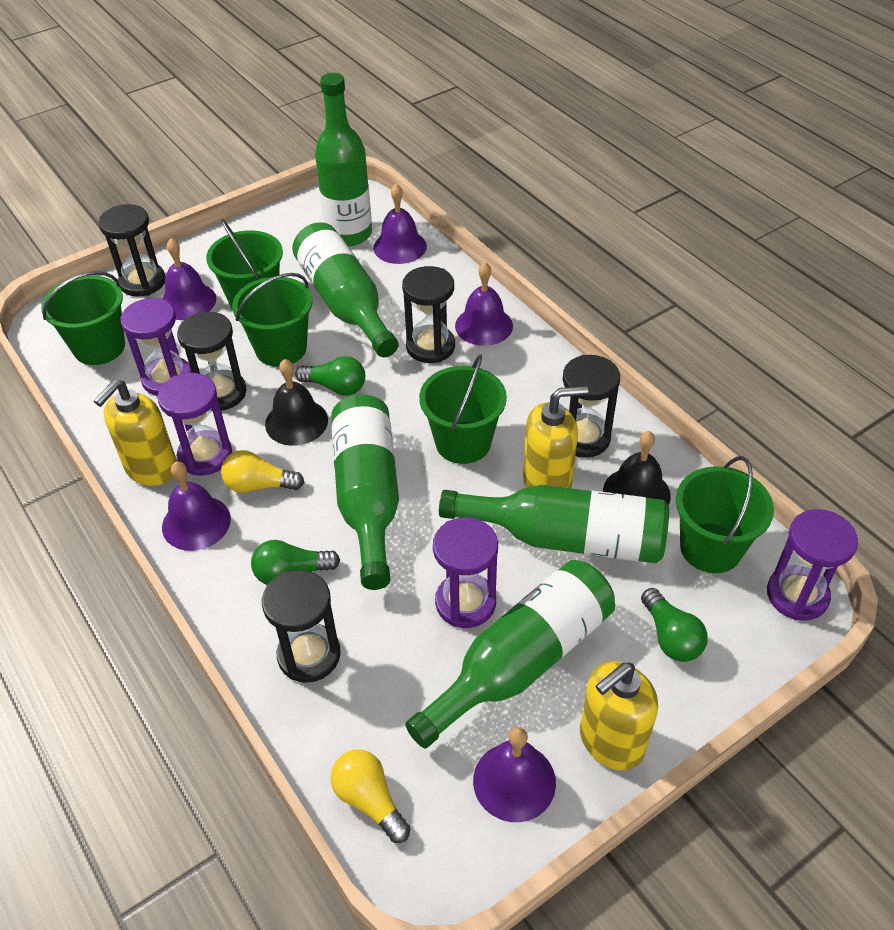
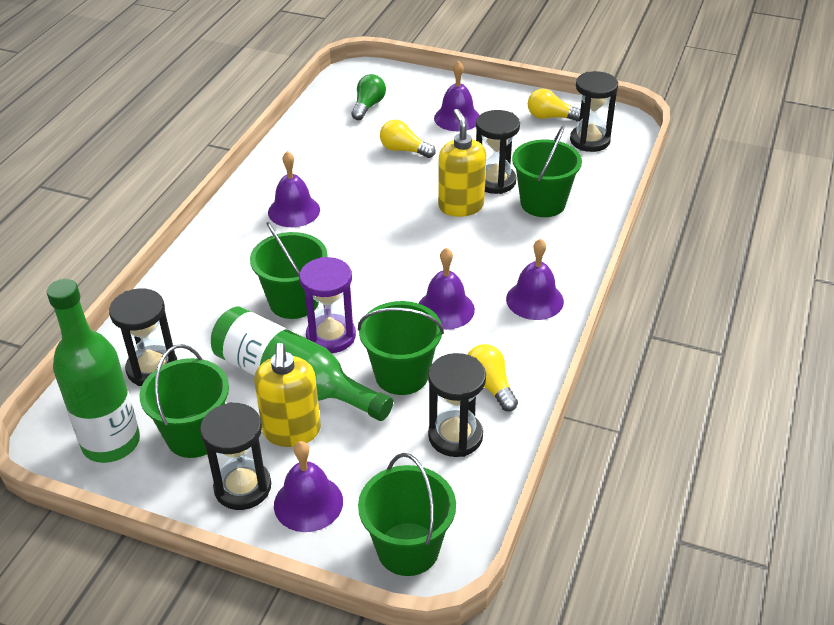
black bell: [265,359,328,446] [603,431,671,506] = 2 -> none = 0
green bottle: [292,222,399,357] [315,73,372,246] [331,394,399,590] [405,560,615,748] [439,485,669,563] = 5 -> [47,279,140,463] [211,307,393,421] = 2
green light bulb: [251,540,340,585] [295,356,365,395] [641,588,708,662] = 3 -> [351,74,386,120] = 1
purple hourglass: [120,298,192,396] [158,373,232,476] [433,517,498,628] [767,509,858,621] = 4 -> [299,257,356,353] = 1
yellow light bulb: [221,450,304,493] [331,750,411,843] = 2 -> [380,120,436,158] [468,344,518,411] [528,89,581,121] = 3
yellow soap dispenser: [94,379,177,486] [523,386,588,488] [580,661,658,770] = 3 -> [254,343,321,447] [438,109,486,217] = 2

